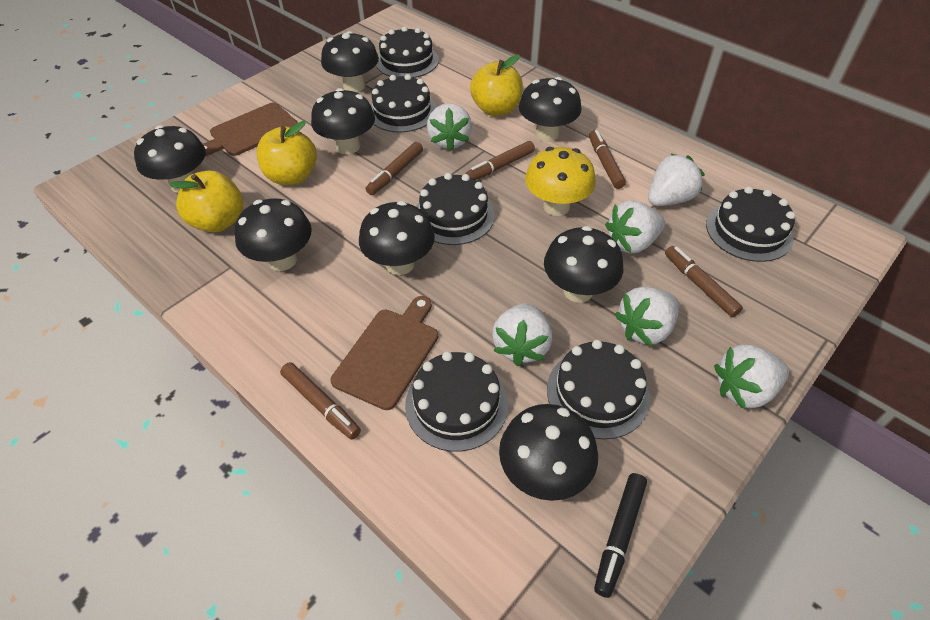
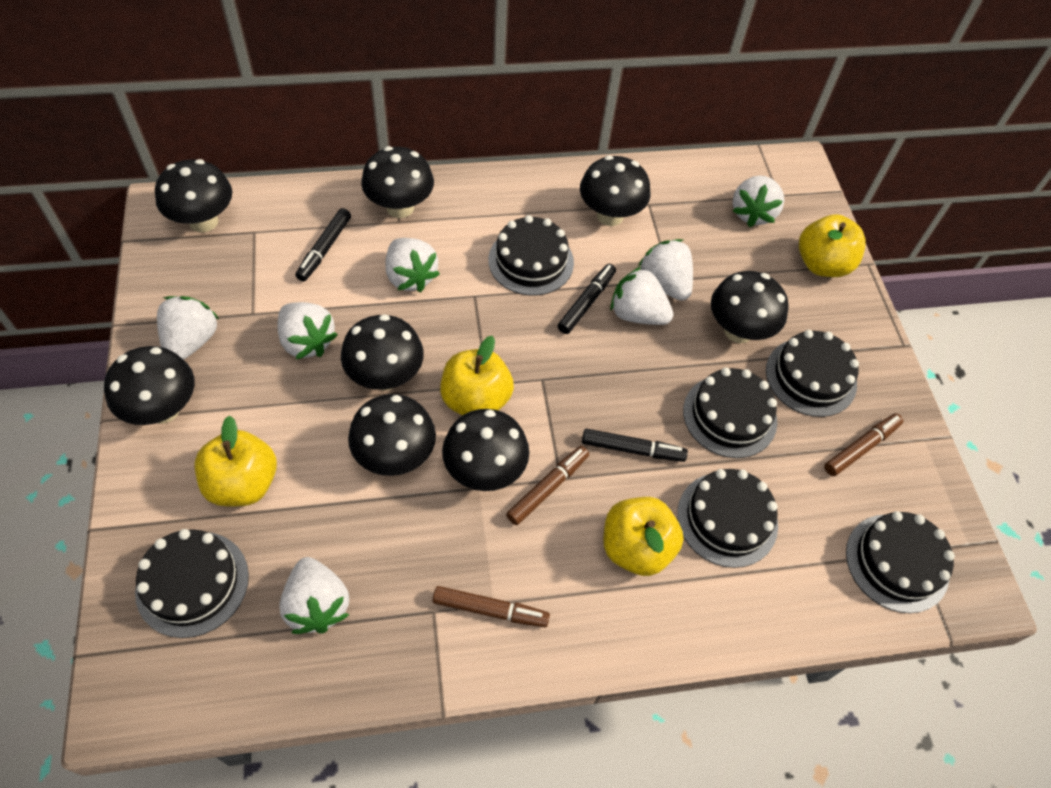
black marker: [594,473,647,598] = 1 -> [295,208,351,282] [558,264,616,334] [582,429,688,462] = 3
brown cutting board: [203,103,298,157] [331,296,438,410] = 2 -> none = 0
brown marker: [280,362,361,439] [366,142,423,195] [465,141,535,180] [589,130,626,189] [665,246,743,317] = 5 -> [433,586,550,627] [506,446,589,525] [824,413,903,476] = 3
white strawberry: [427,103,472,152] [492,303,553,366] [605,200,665,254] [615,287,679,346] [648,154,705,206] [714,344,789,410] = 6 -> [157,296,220,360] [277,302,338,359] [279,557,349,634] [385,238,440,292] [610,267,673,325] [638,239,693,301] [732,175,784,227] = 7
yellow apple: [169,171,243,232] [256,121,317,185] [470,54,523,116] = 3 -> [194,416,277,507] [440,336,514,415] [603,497,684,576] [799,214,866,277] = 4
yellow mushroom: [525,147,596,216] = 1 -> none = 0

